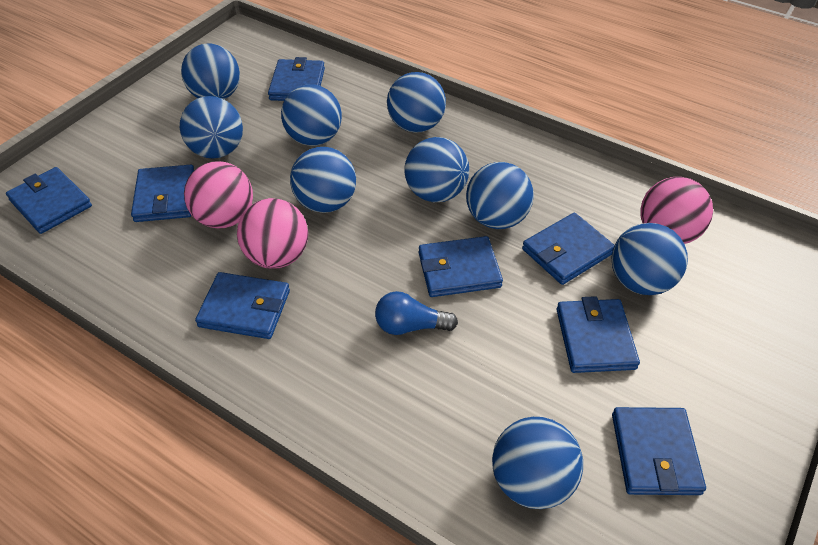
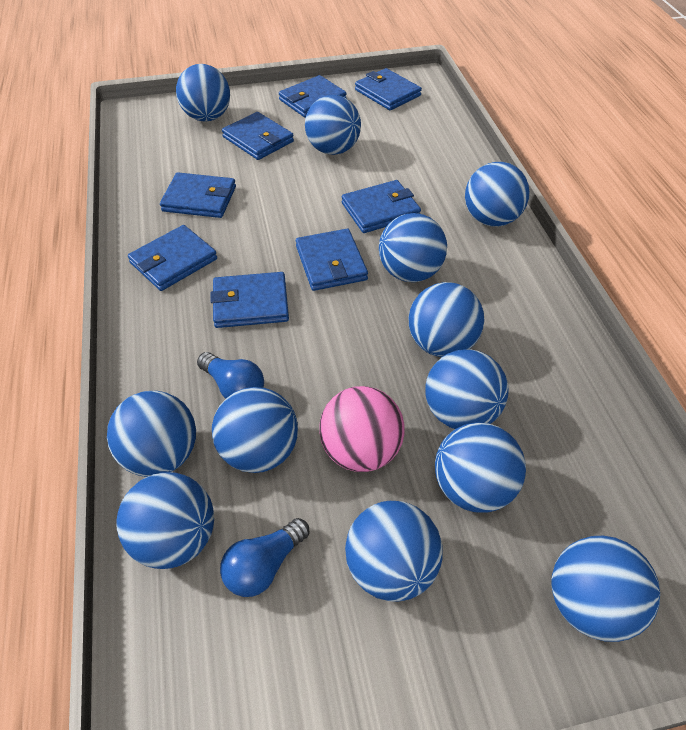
blue ball: [180,96,243,159] [181,44,240,100] [281,84,342,146] [290,147,356,213] [387,72,446,133] [404,137,469,202] [466,162,534,229] [492,417,583,509] [611,223,688,295] = 9 -> [107,391,196,477] [116,472,214,569] [176,64,230,121] [212,387,298,473] [305,95,361,155] [345,501,443,602] [379,213,447,282] [408,282,484,357] [425,349,509,429] [435,422,526,513] [465,162,530,227] [551,536,660,642] = 12
blue light bulb: [375,291,458,335] = 1 -> [197,352,264,399] [220,518,309,597] = 2
pink ball: [184,161,253,229] [237,198,308,269] [640,177,713,244] = 3 -> [319,386,405,472] = 1

